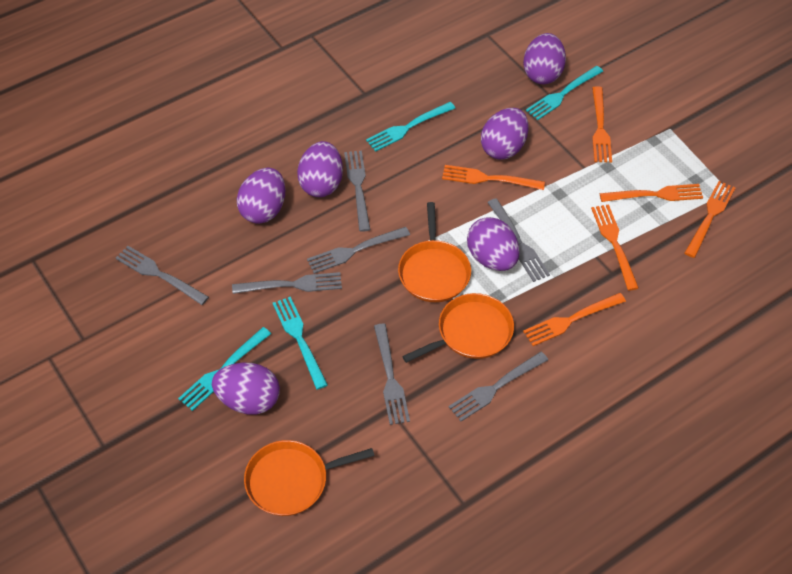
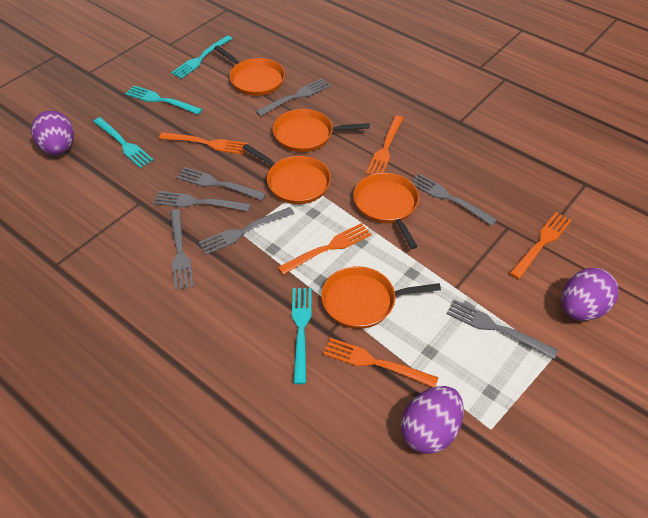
orange fork: [442,165,545,190] [523,293,626,346] [591,204,639,290] [592,86,612,163] [600,184,703,202] [685,181,735,258] = 6 -> [159,132,248,155] [278,223,371,275] [323,338,439,387] [366,116,403,175] [510,212,572,279] = 5
orange pan: [244,440,375,516] [398,202,471,302] [402,293,514,363] = 3 -> [214,45,285,96] [242,144,331,204] [273,109,370,152] [321,266,441,329] [353,173,419,249] = 5
purple egg: [212,362,280,415] [237,168,285,224] [297,141,343,197] [467,217,519,271] [481,108,529,159] [523,33,566,84] = 6 -> [31,110,74,155] [401,386,464,454] [562,268,619,321] = 3

